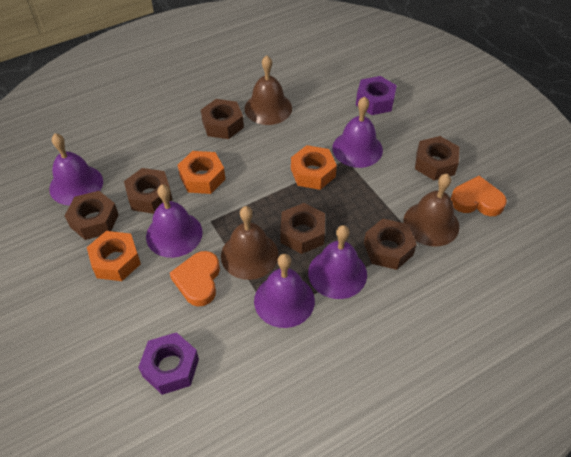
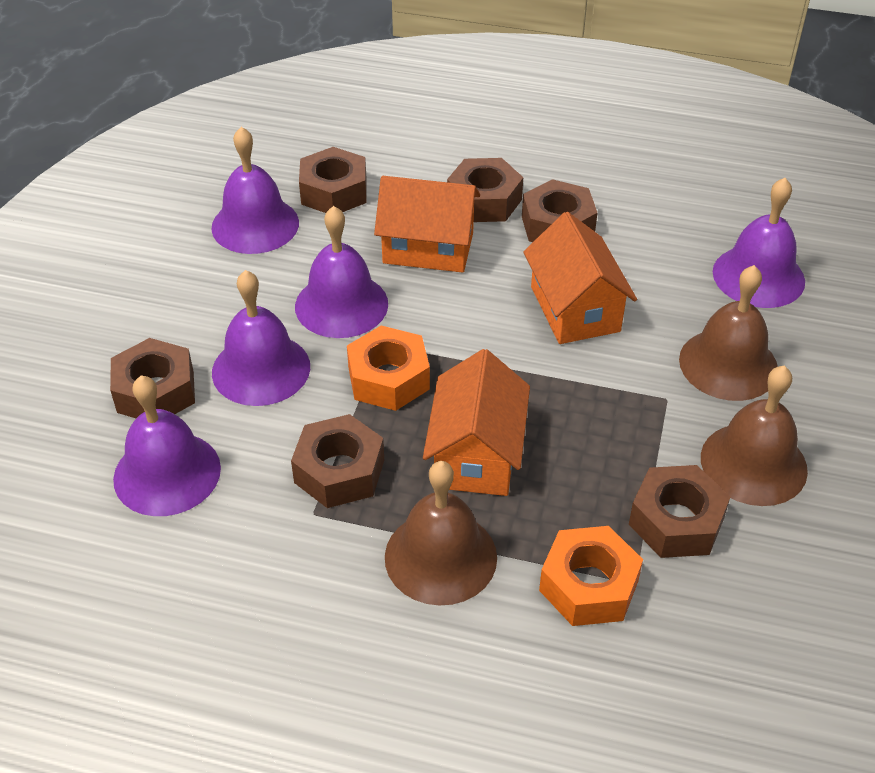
orange heart: [170,251,220,306] [451,176,507,216] = 2 -> none = 0
orange house: none = 0 -> [374,176,480,273] [423,349,530,496] [523,212,637,344] = 3
orange nut: [87,231,141,281] [178,151,225,194] [291,145,337,190] = 3 -> [347,326,430,411] [539,526,643,626] = 2
purple nut: [138,332,199,395] [356,76,397,115] = 2 -> none = 0

